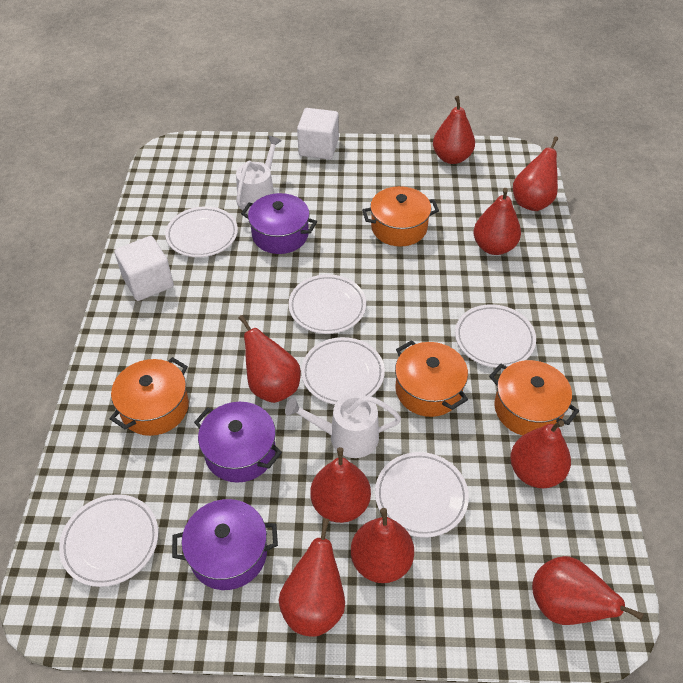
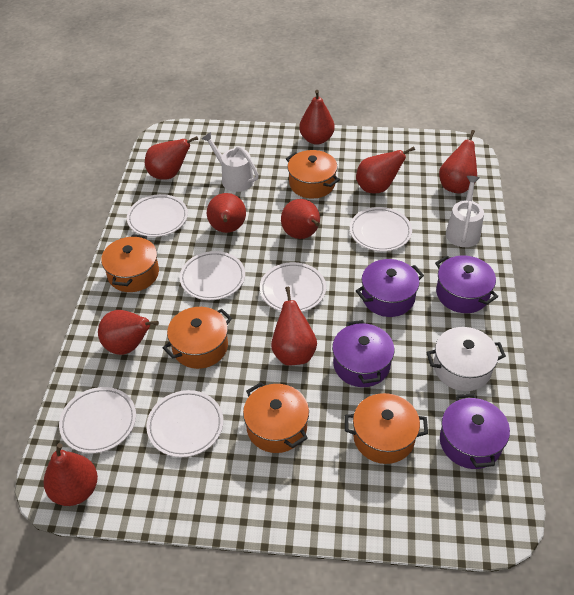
orange pot: [110,357,189,436] [362,186,439,247] [395,340,468,417] [489,360,579,436] = 4 -> [101,234,159,292] [163,307,232,369] [243,382,309,453] [286,150,340,199] [345,393,428,464] = 5
purple pot: [172,499,278,590] [194,402,282,483] [241,193,317,254] = 3 -> [332,320,395,387] [356,259,424,317] [435,255,498,313] [440,394,510,469] = 4
white cube: [115,236,174,301] [297,108,339,160] = 2 -> none = 0
white pot: none = 0 -> [426,327,506,391] = 1

